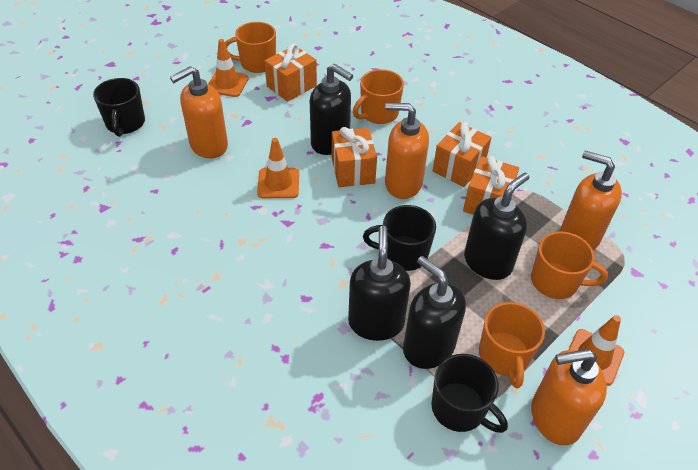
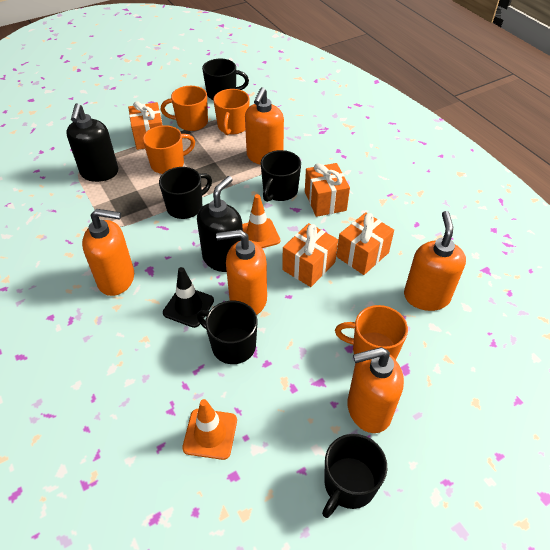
black mug: [93,78,145,137] [363,205,436,271] [431,354,508,433] = 3 -> [159,167,212,219] [197,301,257,364] [202,59,249,100] [261,150,301,202] [322,434,387,518] = 5
black soap dispenser: [310,64,353,155] [348,226,411,341] [403,256,466,369] [464,173,529,280] = 4 -> [66,103,118,182] [197,176,243,272] = 2
black traffic cone: none = 0 -> [163,267,214,328] = 1
orange soap dispenser: [170,66,228,158] [385,103,429,199] [531,349,607,445] [559,150,622,250] = 4 -> [82,209,134,296] [216,229,267,315] [245,87,284,165] [347,347,404,433] [404,211,466,311] = 5
orange traffic cone: [208,39,249,97] [257,138,299,198] [568,315,624,386] = 3 -> [182,399,237,460] [242,194,280,248] = 2

